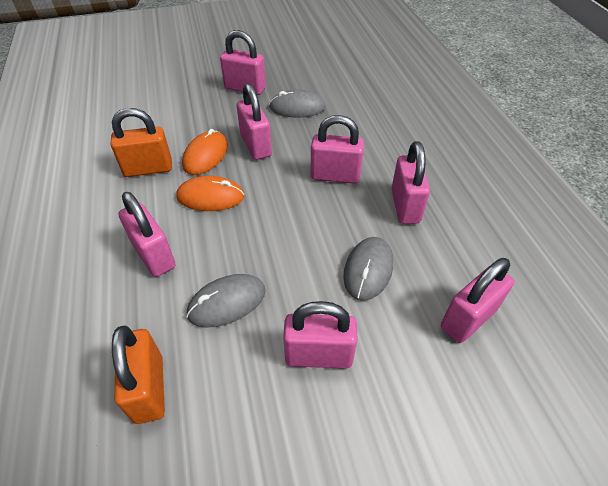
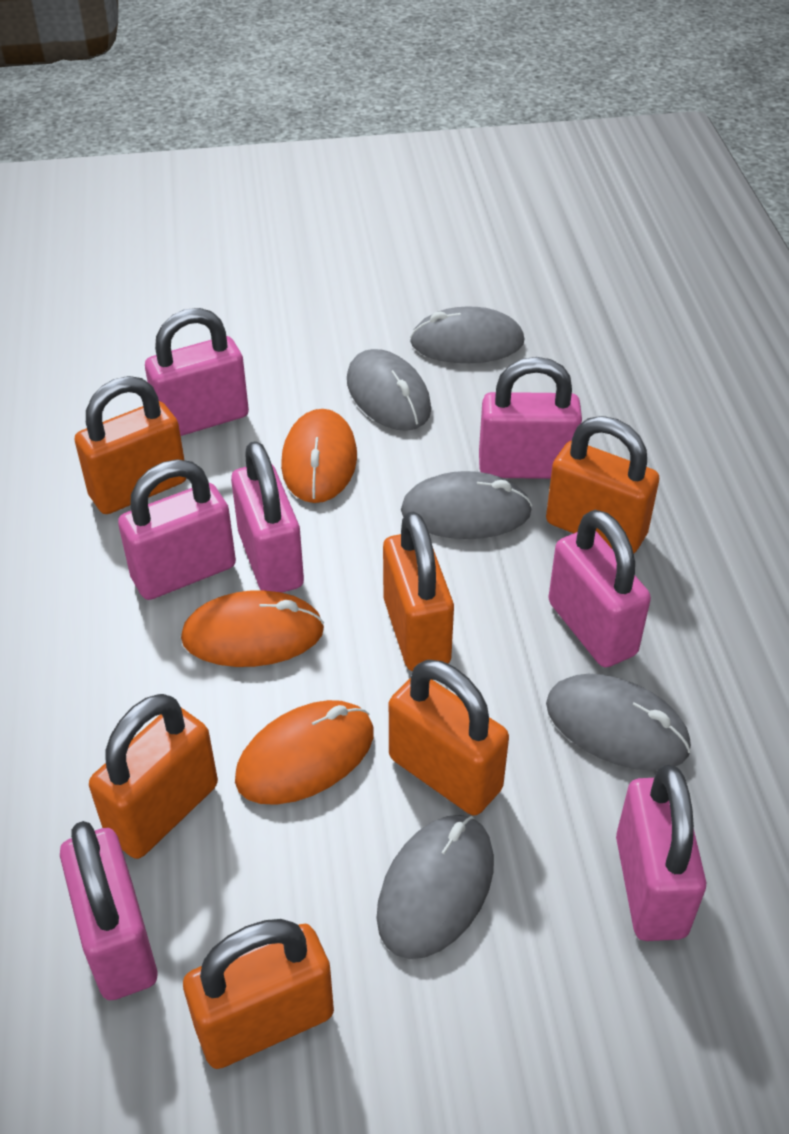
grey mouse: [186,274,266,328] [269,89,326,118] [343,237,393,301] = 3 -> [347,349,431,431] [376,815,494,959] [401,471,532,539] [410,306,524,363] [546,674,691,771] = 5
orange mouse: [176,176,244,211] [182,129,228,175] = 2 -> [181,590,324,667] [235,700,374,805] [281,409,357,503] = 3
orange padlock: [111,108,172,177] [112,325,165,424] = 2 -> [75,376,186,514] [89,694,218,859] [183,919,334,1069] [383,511,454,671] [389,660,509,815] [546,416,659,554] = 6

